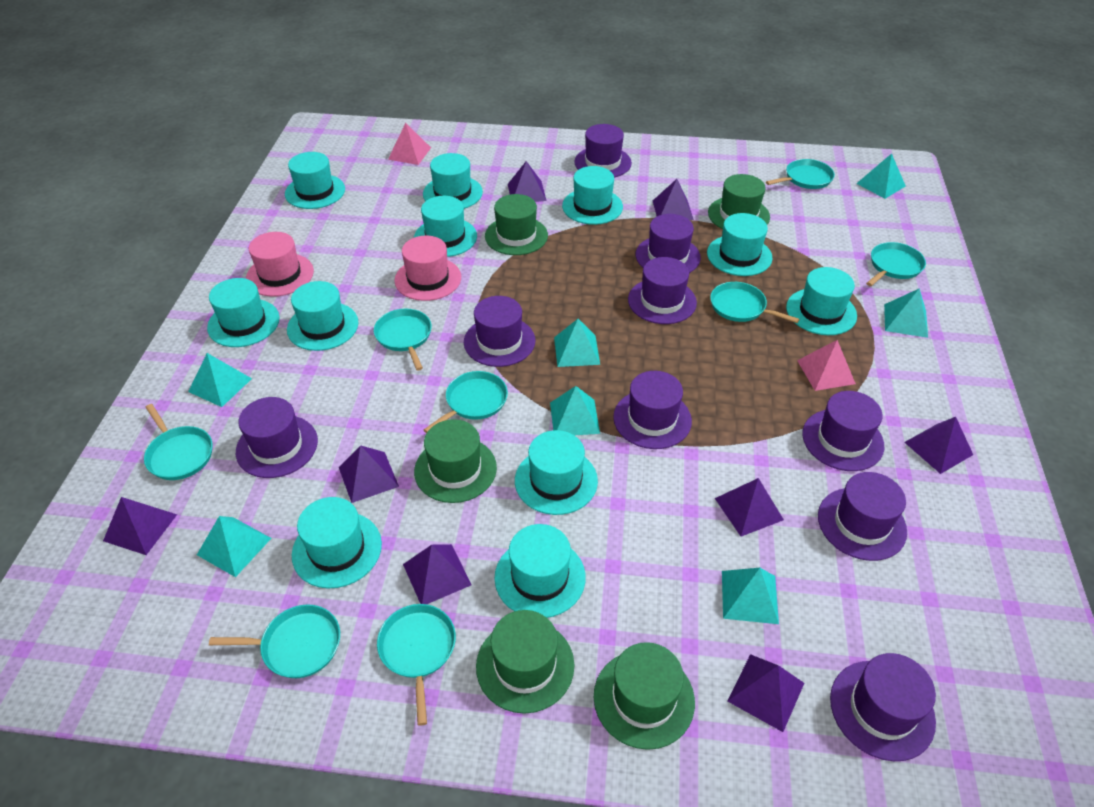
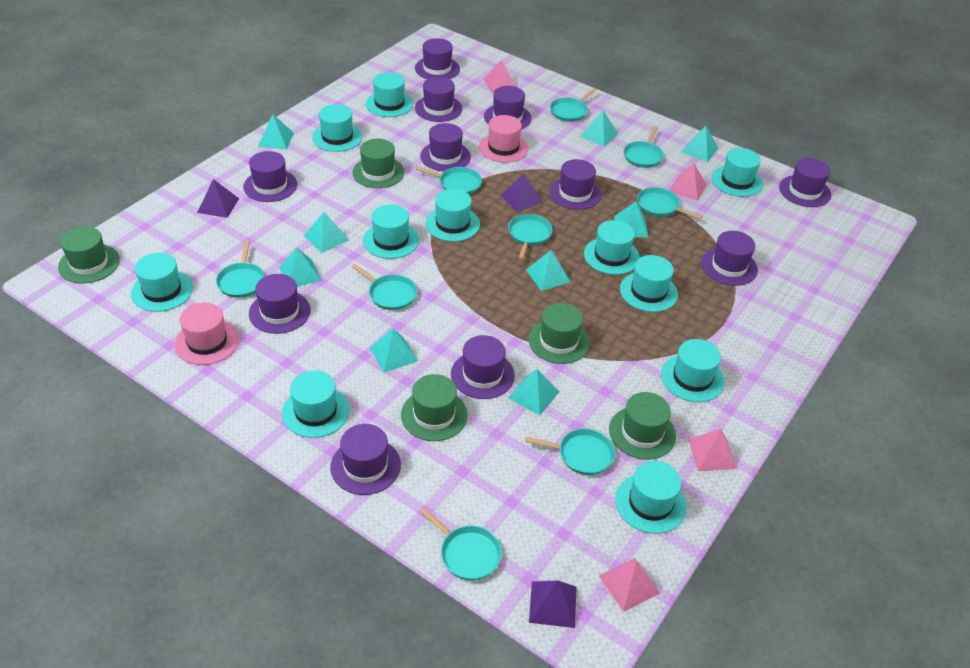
pink pyramid: [388,123,431,165] [797,340,856,391] = 2 -> [484,60,515,93] [599,558,660,612] [669,163,707,201] [688,429,737,471] = 4
purple hat: [236,397,318,478] [464,296,535,367] [574,124,632,178] [613,371,692,449] [628,257,697,324] [636,214,701,273] [802,391,884,471] [818,472,907,561] [830,653,936,761] = 9 -> [243,151,297,202] [249,274,311,334] [330,424,401,495] [415,38,460,79] [415,77,462,122] [420,123,471,171] [451,335,515,399] [484,86,532,129] [549,159,601,210] [701,231,758,286] [779,158,831,207] = 11
purple pyramid: [103,497,177,555] [339,445,399,503] [403,544,471,604] [508,161,546,202] [653,179,694,220] [715,478,784,536] [728,654,804,732] [904,417,973,474] = 8 -> [197,179,239,218] [500,173,543,212] [529,580,577,628] = 3
turquoise pan: [144,404,213,480] [209,605,340,678] [374,309,432,371] [377,604,456,726] [424,371,508,433] [710,282,800,323] [766,159,835,189] [866,242,926,286] = 8 -> [216,240,265,298] [351,264,417,310] [415,166,482,194] [420,508,502,580] [508,214,553,260] [525,428,615,475] [550,89,597,122] [624,127,664,168] [637,187,703,220] = 9
turquoise pyramid: [188,353,252,407] [197,516,271,577] [550,386,600,436] [554,319,600,367] [722,568,779,624] [856,153,906,199] [884,288,928,338] = 7 -> [258,114,294,149] [279,248,322,287] [304,212,349,253] [370,328,418,373] [508,369,559,415] [526,250,571,291] [580,110,618,147] [614,202,649,238] [681,126,719,162] = 9

